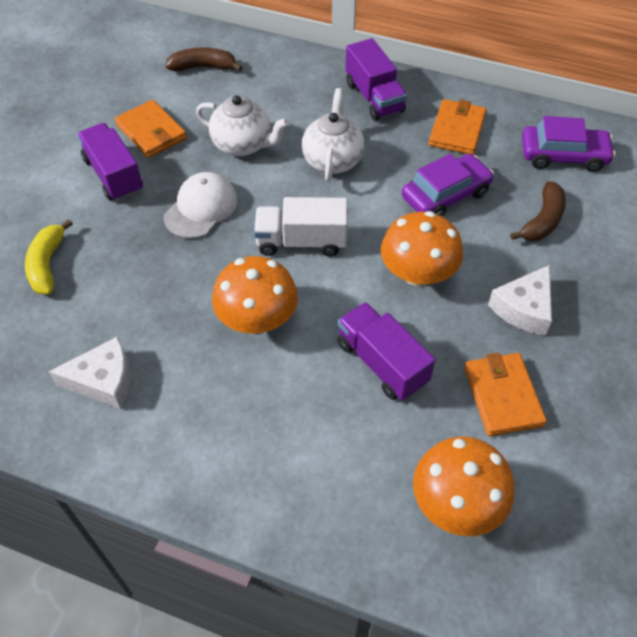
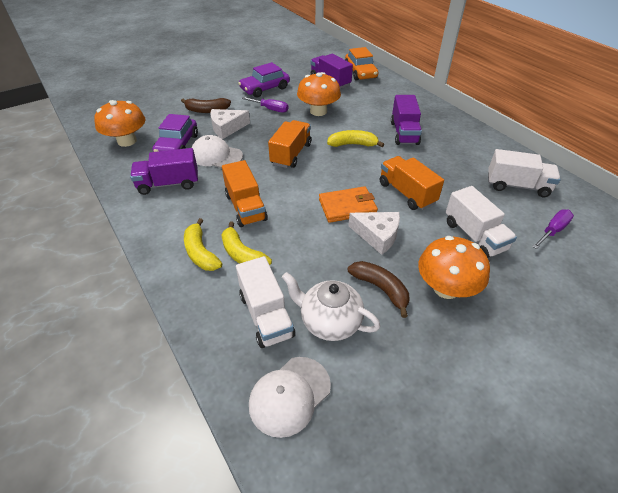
orange car: none = 0 -> [345,47,378,81] = 1
orange truck: none = 0 -> [222,160,268,227] [268,120,311,168] [380,156,444,210] = 3
orange wallet: [115,100,187,158] [429,99,486,155] [464,353,547,436] = 3 -> [319,186,378,223] = 1
purple screwdriver: none = 0 -> [241,97,288,113] [532,209,574,249] = 2
white cap: [164,172,238,239] = 1 -> [192,135,243,168] [249,357,331,438] = 2
white teapot: [196,95,289,156] [302,88,365,182] = 2 -> [282,272,380,341] = 1
white truck: [254,197,348,256] = 1 -> [236,256,295,348] [446,186,517,258] [488,149,561,197] = 3
yellow banana: [25,219,73,294] = 1 -> [184,218,222,271] [221,222,272,265] [327,130,384,147] = 3

